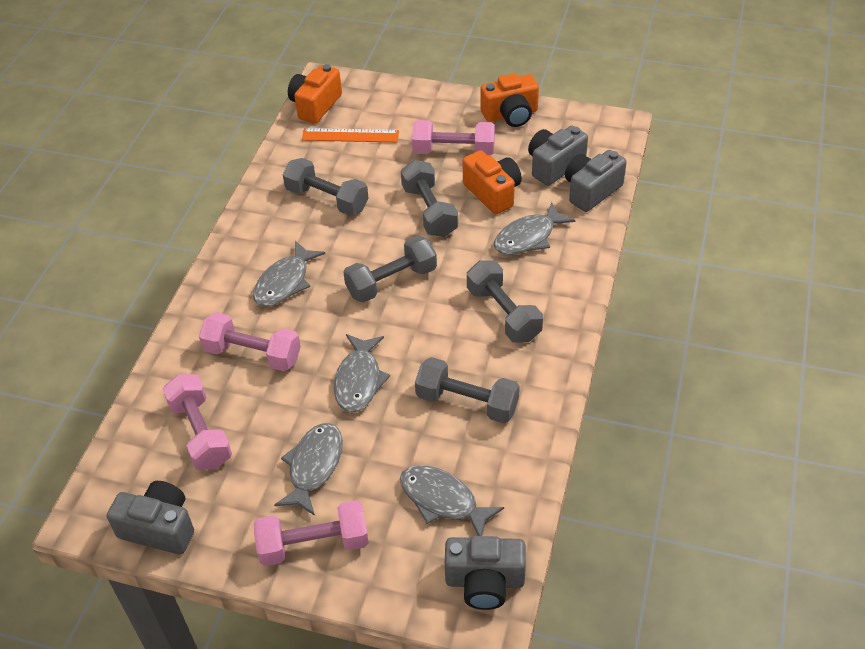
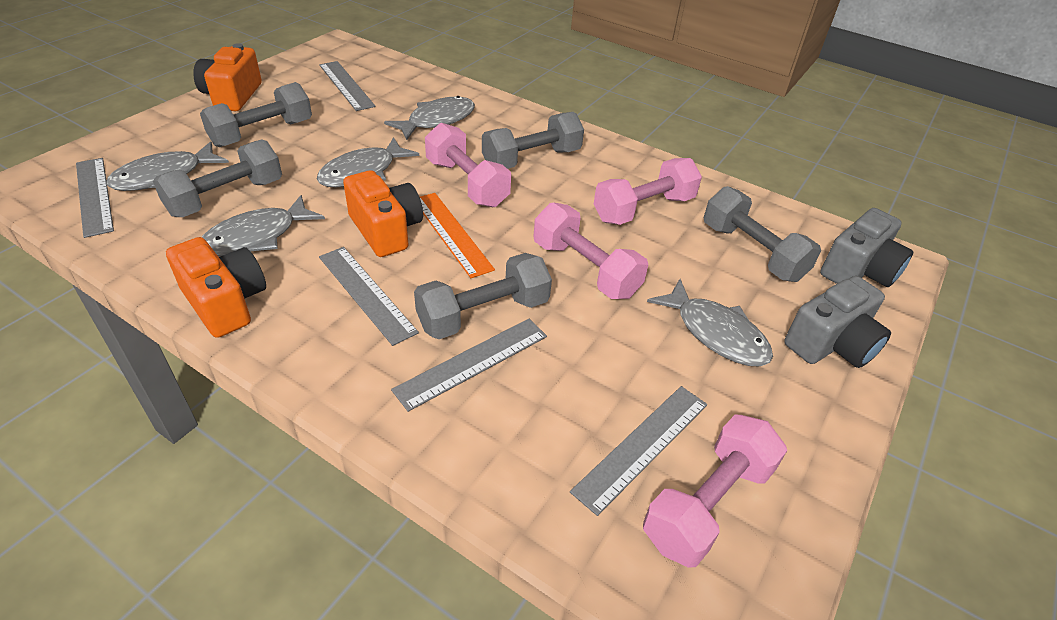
grey camera: [107,481,194,555] [445,536,526,610] [528,126,588,186] [565,150,627,212] = 4 -> [784,276,891,368] [820,208,913,287] = 2
grey ruler: none = 0 -> [76,158,114,238] [319,61,376,111] [319,247,419,346] [391,319,547,412] [570,386,707,516] = 5

